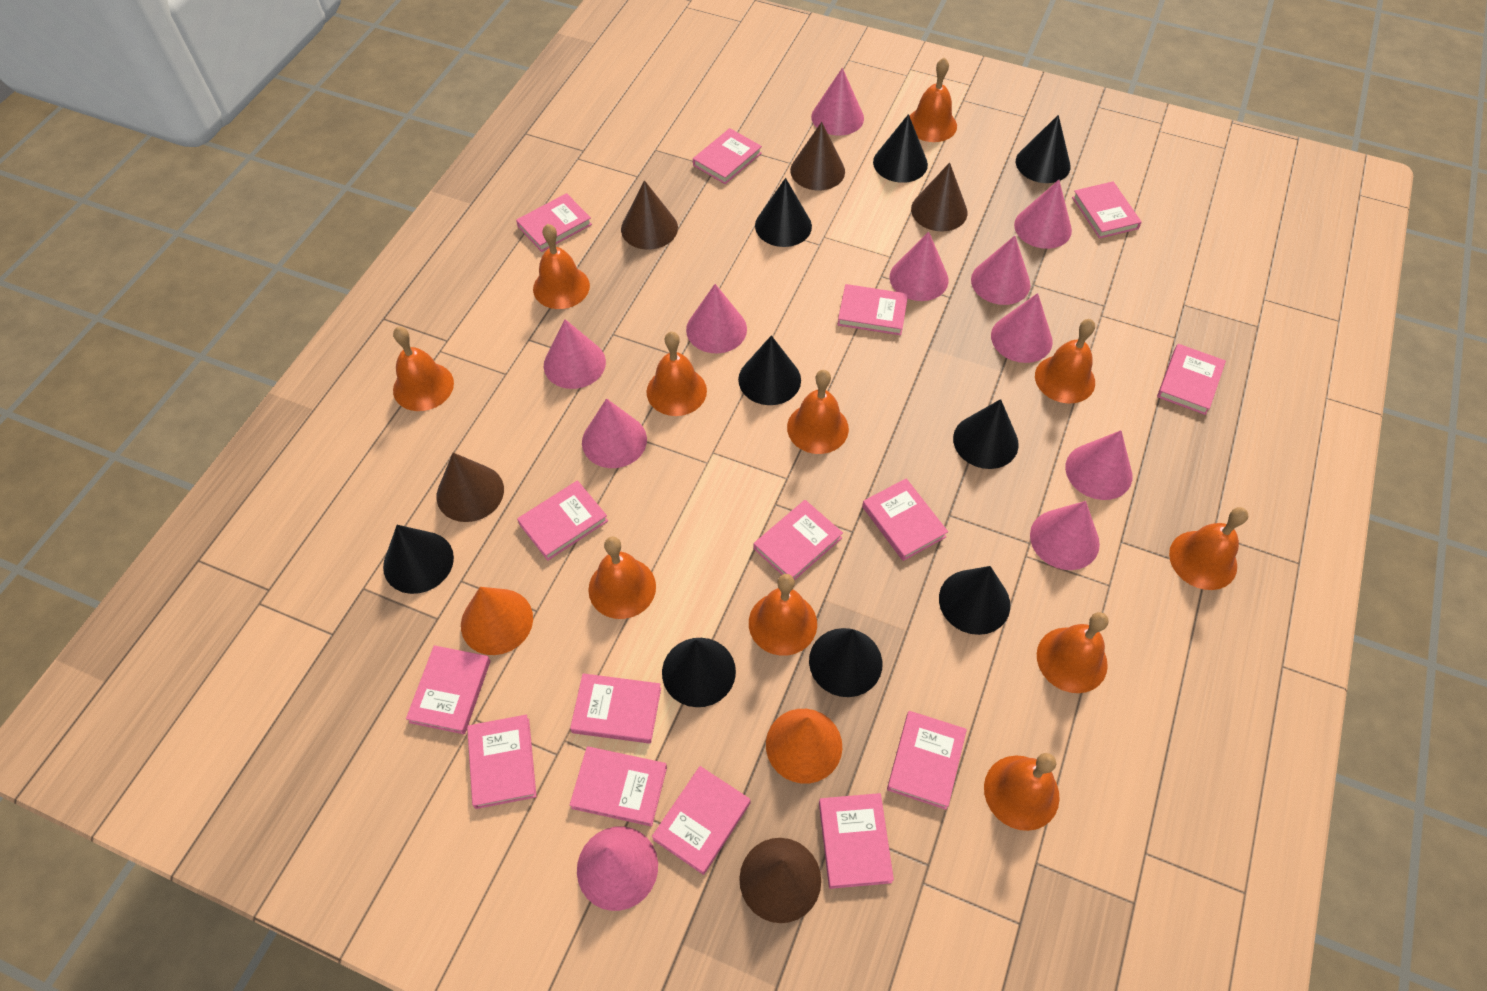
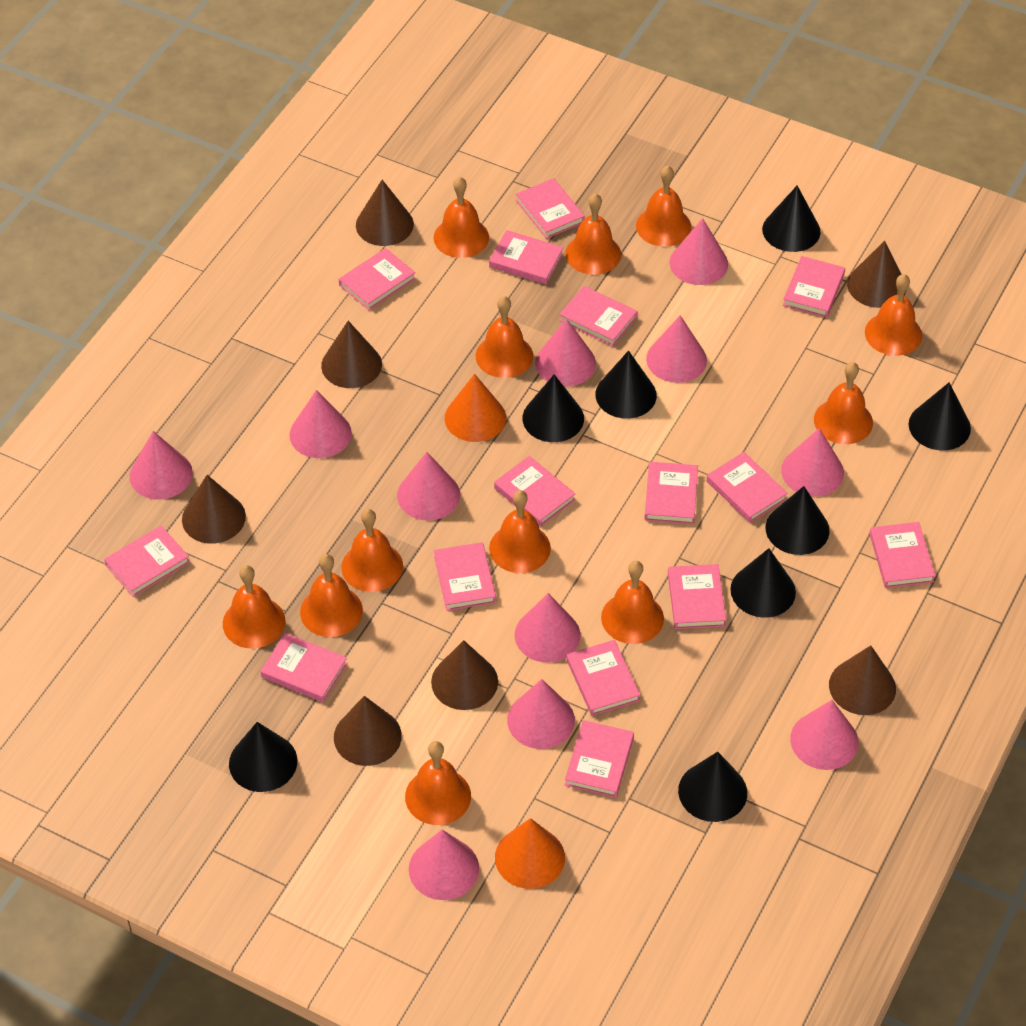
black cone: [383,525,454,594] [662,638,736,707] [738,335,801,405] [755,178,812,247] [809,628,882,697] [873,114,928,183] [939,566,1010,635] [953,399,1019,469] [1016,115,1071,183] = 9 -> [229,722,297,792] [523,374,584,442] [595,351,657,419] [678,752,747,822] [730,548,796,618] [762,186,820,252] [766,486,830,555] [909,383,971,450] = 8
brown cone: [437,453,504,522] [621,180,678,250] [739,838,821,923] [790,122,845,190] [911,162,968,232] = 5 -> [182,475,246,544] [321,321,382,388] [334,696,402,766] [356,180,414,246] [431,640,498,710] [829,645,896,715] [847,241,906,308] = 7
orange bell: [393,327,454,411] [533,224,590,309] [588,537,656,619] [646,332,707,416] [749,574,817,656] [787,370,849,454] [910,57,957,142] [984,753,1060,831] [1035,319,1095,404] [1037,612,1108,693] [1169,507,1248,590] = 11 -> [223,565,286,649] [300,554,363,637] [341,509,403,592] [405,741,471,825] [433,177,489,258] [476,296,533,378] [489,490,551,573] [565,193,621,275] [601,561,664,644] [636,166,691,247] [814,362,873,444] [865,274,922,356] = 12

